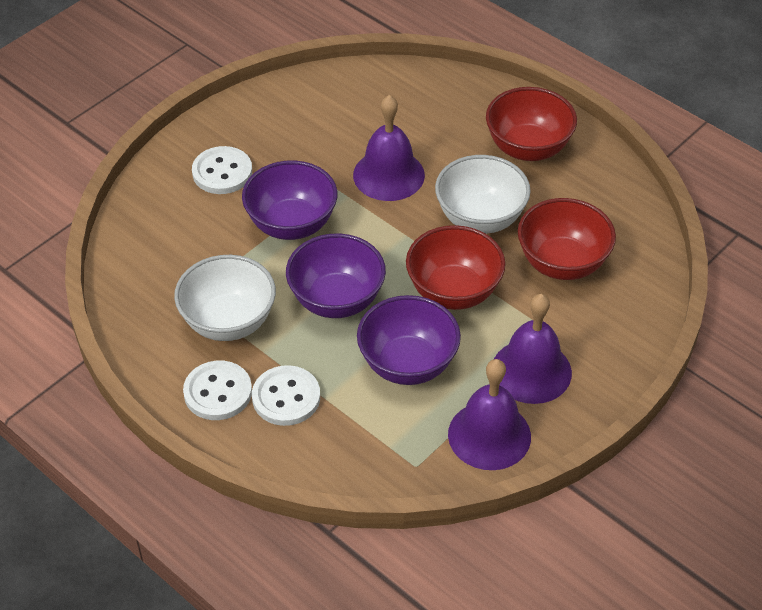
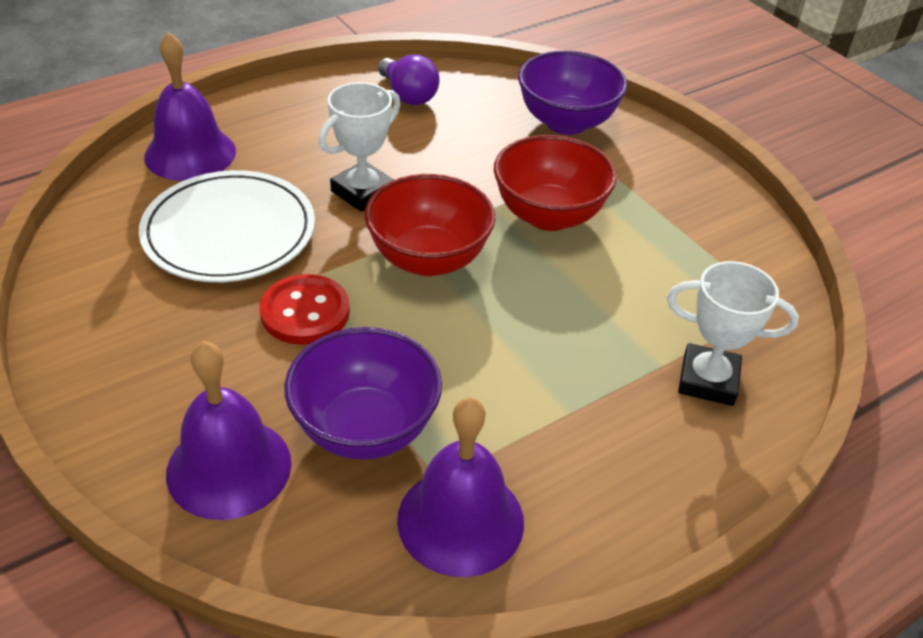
purple bowl: [242,161,338,240] [286,234,386,318] [357,295,461,385] = 3 -> [284,327,442,460] [518,51,627,135] = 2
purple light bulb: none = 0 -> [378,54,439,105] = 1
red bowl: [406,225,505,310] [486,87,577,161] [518,198,616,280] = 3 -> [365,174,495,276] [494,135,617,231] = 2
red button: none = 0 -> [260,274,350,345] = 1
white bowl: [174,255,276,341] [435,155,531,234] = 2 -> none = 0
white button: [183,360,252,420] [192,146,252,194] [252,365,320,426] = 3 -> none = 0
white plate: none = 0 -> [139,170,315,282] = 1
white trophy: none = 0 -> [319,82,401,212] [667,261,799,406] = 2

